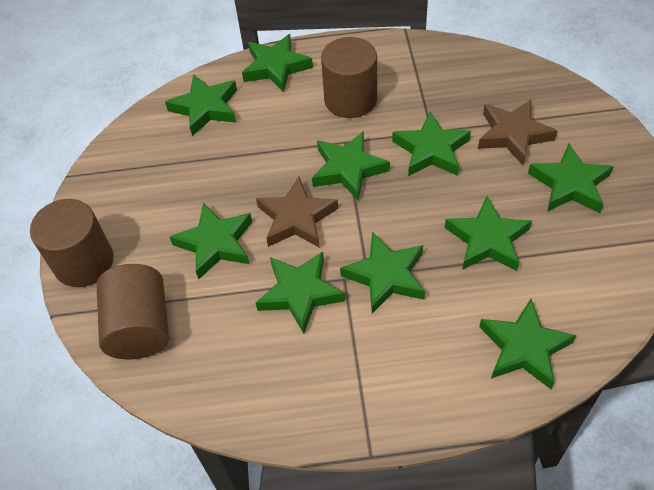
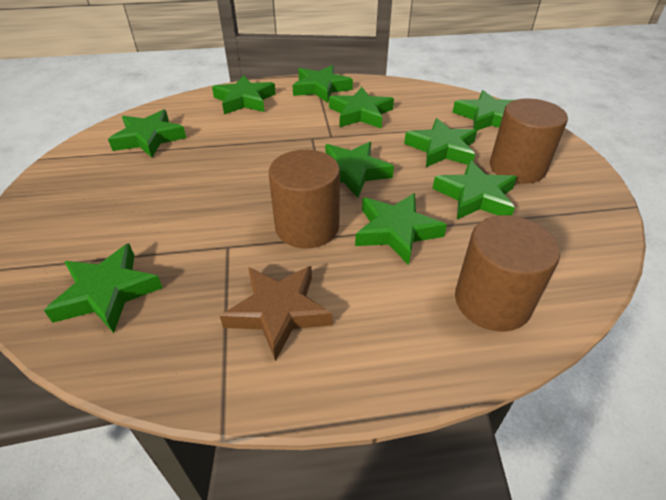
brown star: [256,177,338,248] [478,100,557,165] = 2 -> [220,266,332,361] = 1

